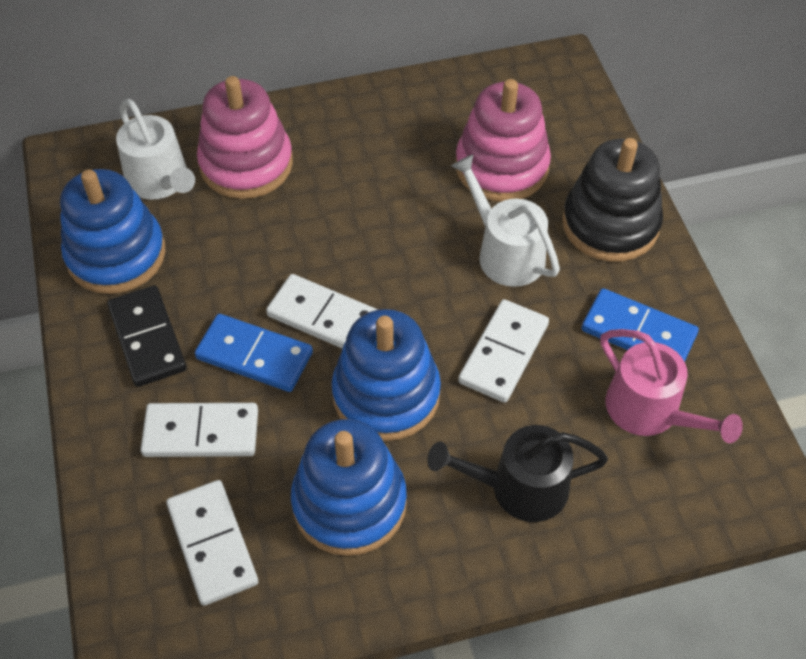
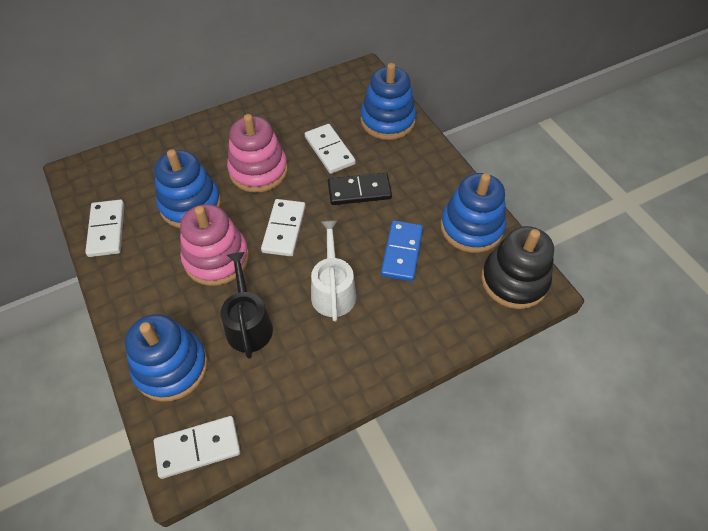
blue domino: [195,314,313,392] [582,288,699,362] = 2 -> [381,220,423,281] = 1
blue stacking toy: [60,169,166,294] [291,419,407,556] [332,309,441,441] = 3 -> [125,314,208,402] [154,149,221,228] [360,63,416,140] [440,173,506,253] = 4
pink watering can: [600,329,743,443] = 1 -> none = 0
white watering can: [116,99,195,199] [451,154,560,287] = 2 -> [311,220,356,322] = 1

